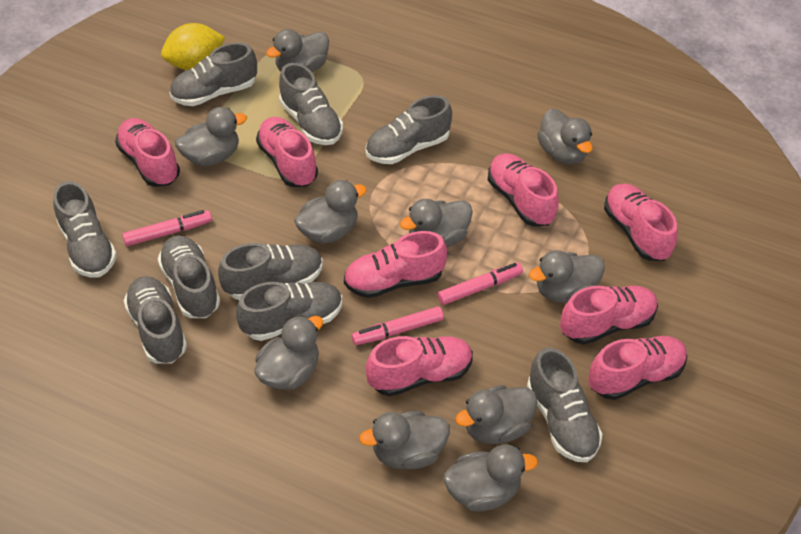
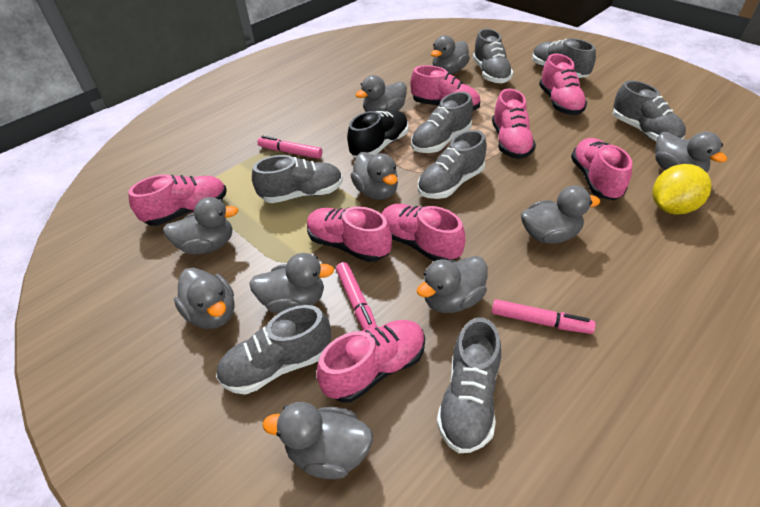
black shoe: none = 0 -> [347,110,409,157] = 1
grey shoe: [53,181,117,278] [123,276,187,364] [158,235,220,318] [170,43,257,106] [218,243,323,300] [236,282,342,341] [279,63,343,145] [365,95,452,164] [527,347,603,462] = 9 -> [216,305,331,395] [252,155,343,203] [411,92,473,153] [418,130,487,199] [437,317,501,453] [473,29,513,84] [532,38,596,78] [613,80,686,141] = 8

